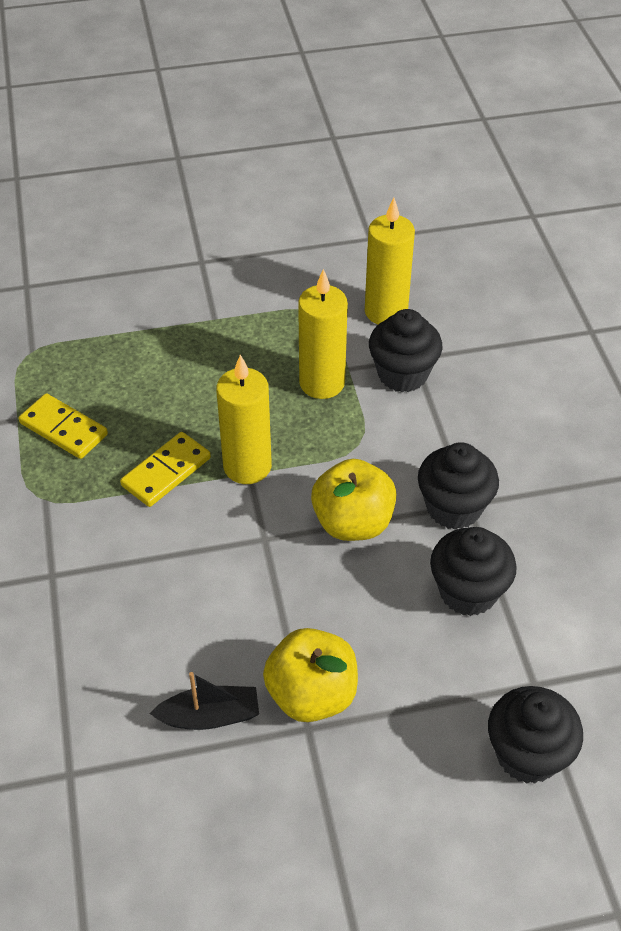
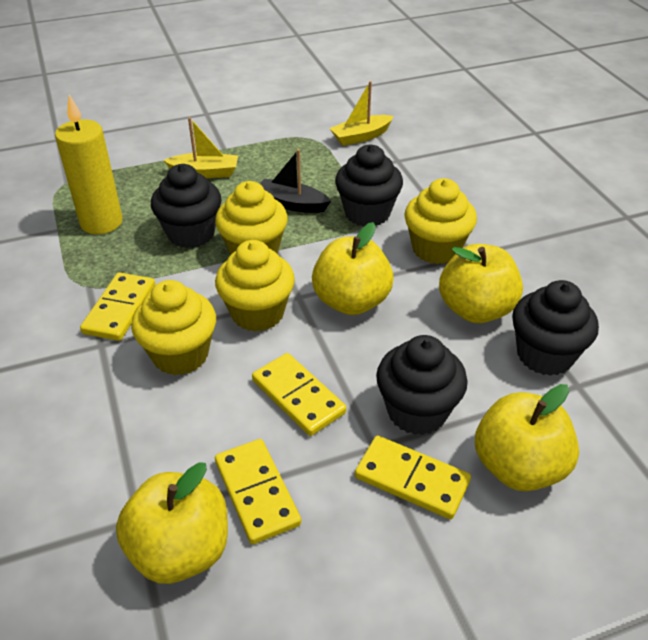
yellow apple: [263,628,358,722] [311,459,396,541] = 2 -> [116,462,228,584] [312,222,394,315] [439,244,523,323] [475,384,579,491] = 4
yellow boat: none = 0 -> [163,117,238,178] [330,81,394,146] = 2
yellow candle: [216,355,272,484] [298,269,348,399] [365,198,415,324] = 3 -> [55,95,123,234] = 1
yellow cupcake: none = 0 -> [131,280,216,375] [215,181,288,255] [215,240,295,332] [404,178,477,264] = 4
yellow domino: [19,393,108,459] [120,432,211,507] = 2 -> [80,272,155,341] [215,439,301,545] [252,353,346,436] [355,435,471,519] = 4

